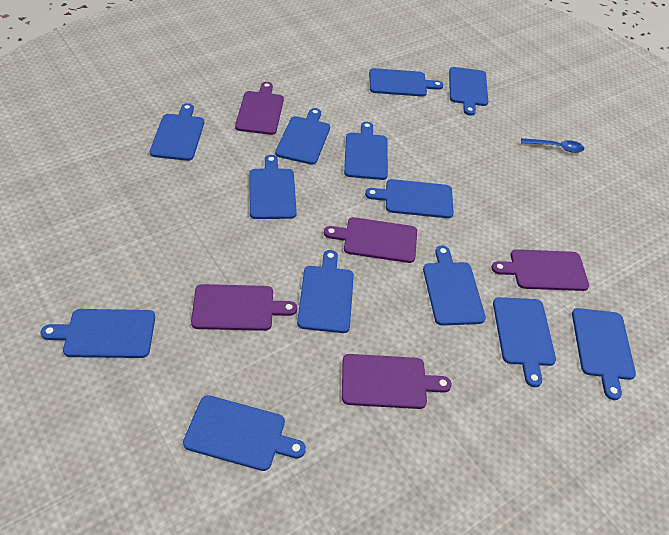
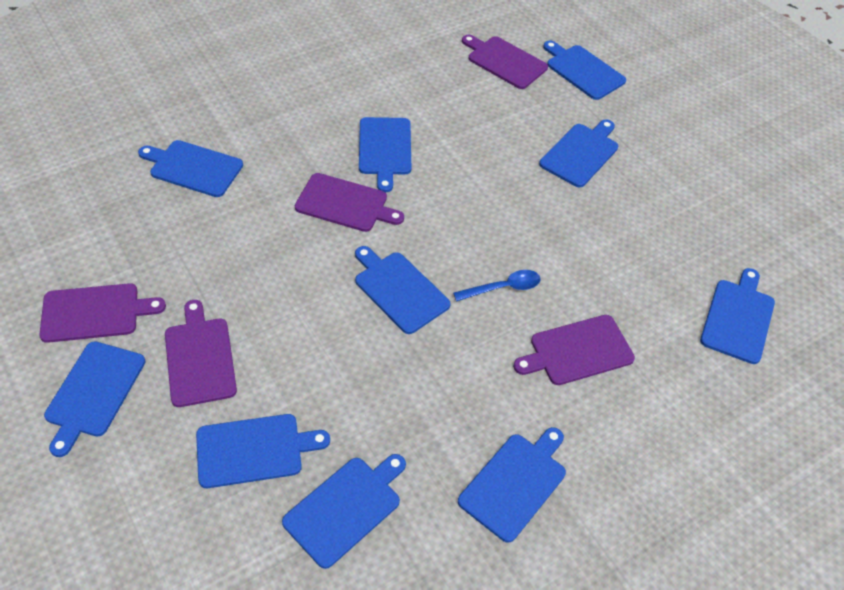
blue cutting board: [40,309,155,358] [150,103,204,161] [183,395,306,471] [249,155,297,219] [275,108,330,165] [297,250,354,333] [344,122,388,180] [365,179,454,218] [369,68,443,97] [423,245,486,326] [449,67,488,116] [493,297,556,387] [572,308,636,400] = 13 -> [44,341,146,457] [138,140,243,197] [196,414,330,488] [282,454,406,569] [355,246,451,334] [359,117,411,192] [458,427,566,543] [539,119,618,187] [543,41,626,100] [700,268,775,364] = 10

